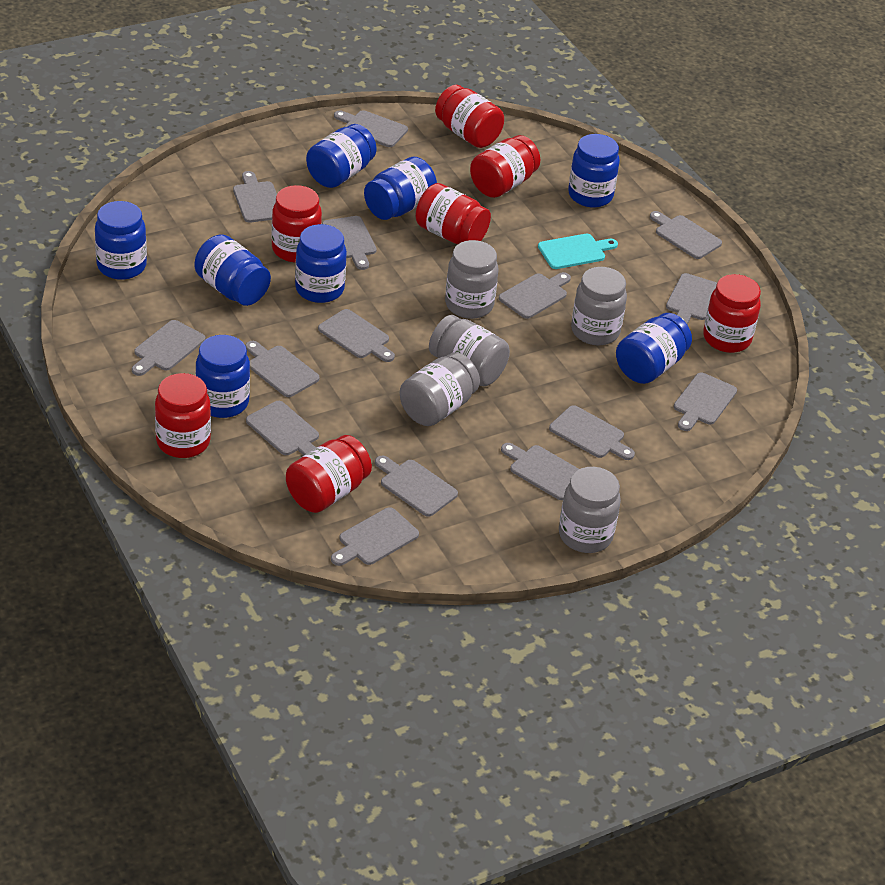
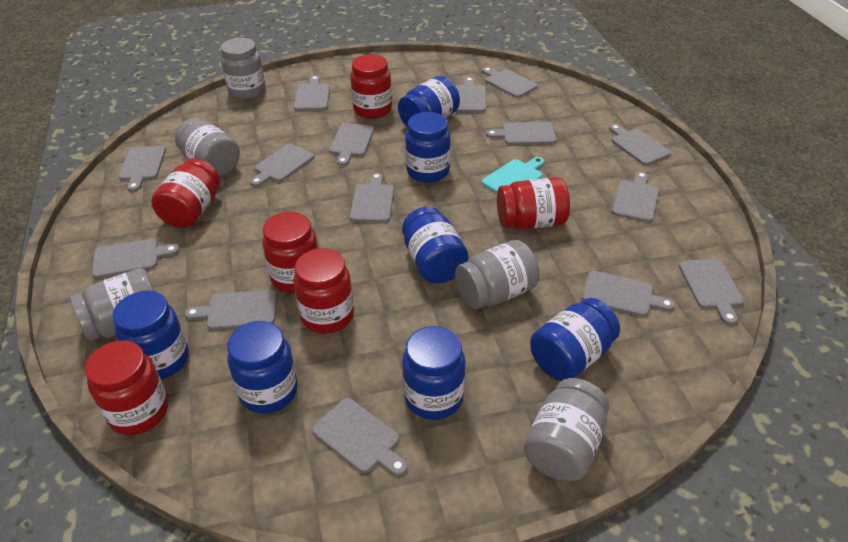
blue jar: [95,201,147,280] [194,234,271,306] [195,335,250,418] [295,224,347,303] [306,124,377,188] [364,157,437,220] [568,134,620,208] [616,313,692,384] = 8 -> [112,291,189,379] [227,321,298,414] [398,76,460,127] [402,207,469,283] [402,326,465,420] [405,112,451,183] [530,298,620,381] = 7
red jar: [155,373,211,458] [272,185,322,263] [286,435,372,513] [415,183,491,244] [435,85,504,148] [470,135,540,198] [703,274,761,353] = 7 -> [85,340,168,435] [151,158,220,228] [263,212,318,293] [293,248,354,334] [350,54,392,119] [497,177,570,230] = 6

